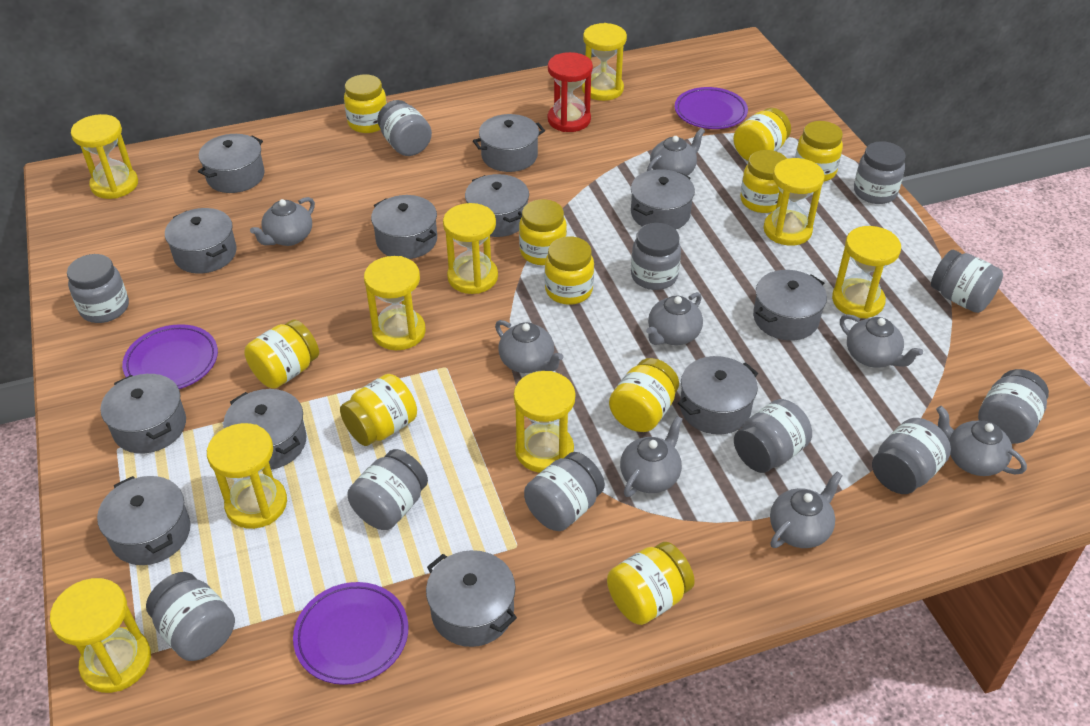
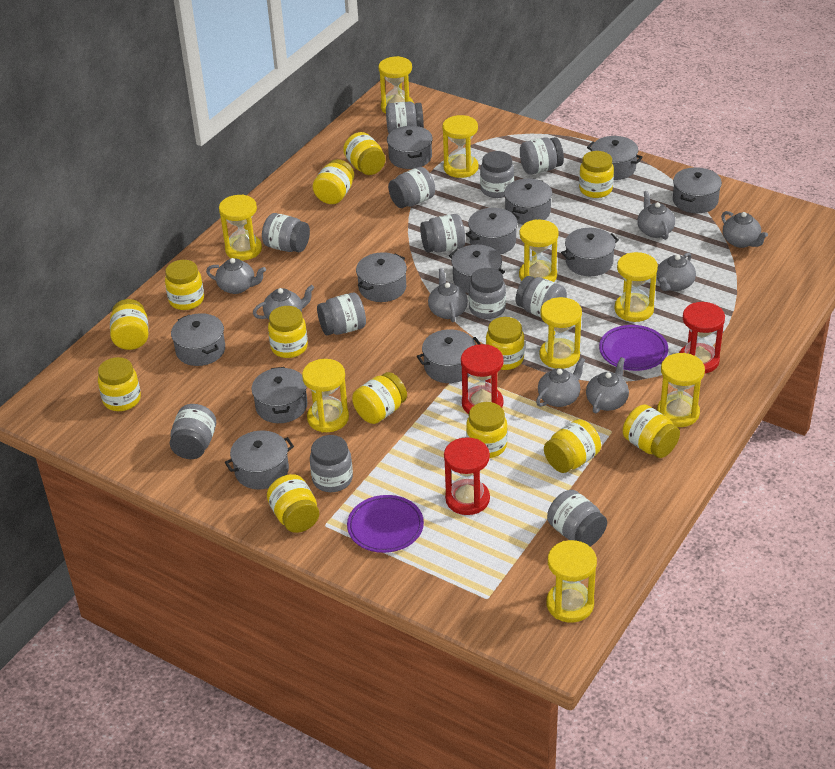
grey jar: [67,254,129,323] [146,572,235,661] [347,449,428,530] [377,100,432,156] [524,452,605,531] [631,223,681,290] [734,399,812,473] [854,141,906,204] [872,418,951,494] [931,250,1003,313] [978,369,1049,444] = 11 -> [170,404,216,459] [262,213,310,252] [310,435,353,492] [317,293,366,335] [386,101,424,133] [388,167,435,208] [420,214,465,253] [468,268,506,319] [480,151,514,198] [516,276,567,317] [520,137,564,175] [547,490,607,546] = 12
purple plate: [122,324,218,389] [293,582,409,685] [675,87,748,129] = 3 -> [347,495,424,553] [599,325,668,371] = 2
red hourglass: [548,52,593,132] = 1 -> [444,437,490,515] [461,344,504,414] [679,302,725,374] = 3
yellow jar: [244,319,319,389] [340,374,417,446] [344,74,387,133] [519,199,567,265] [545,236,594,305] [607,542,695,625] [609,358,679,432] [733,108,791,161] [740,150,787,213] [795,121,843,182] = 10 -> [98,357,141,411] [110,299,149,350] [165,260,204,310] [267,474,319,533] [268,306,308,358] [313,159,354,204] [343,132,385,175] [352,372,407,424] [466,402,508,458] [486,317,525,370] [544,419,601,473] [579,151,614,198] [623,404,680,458] = 13

